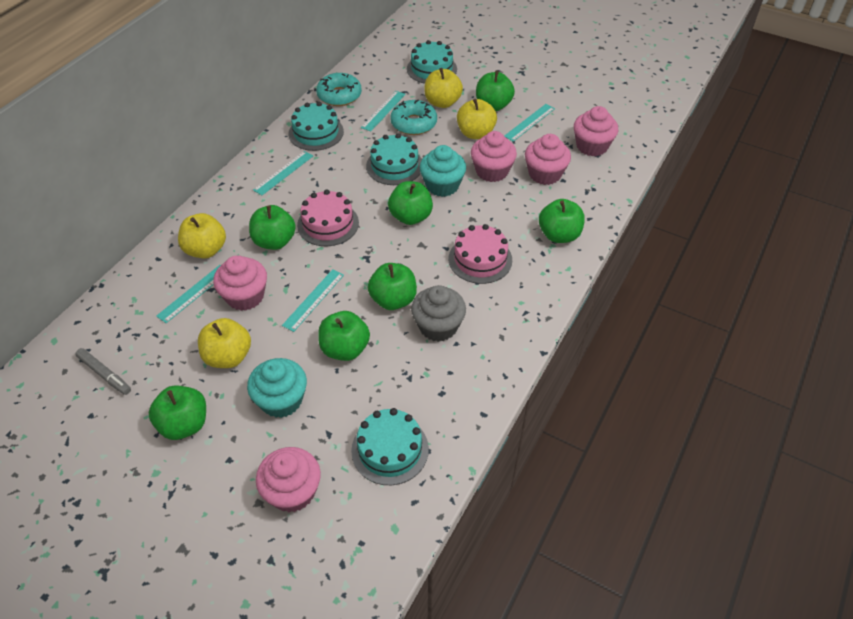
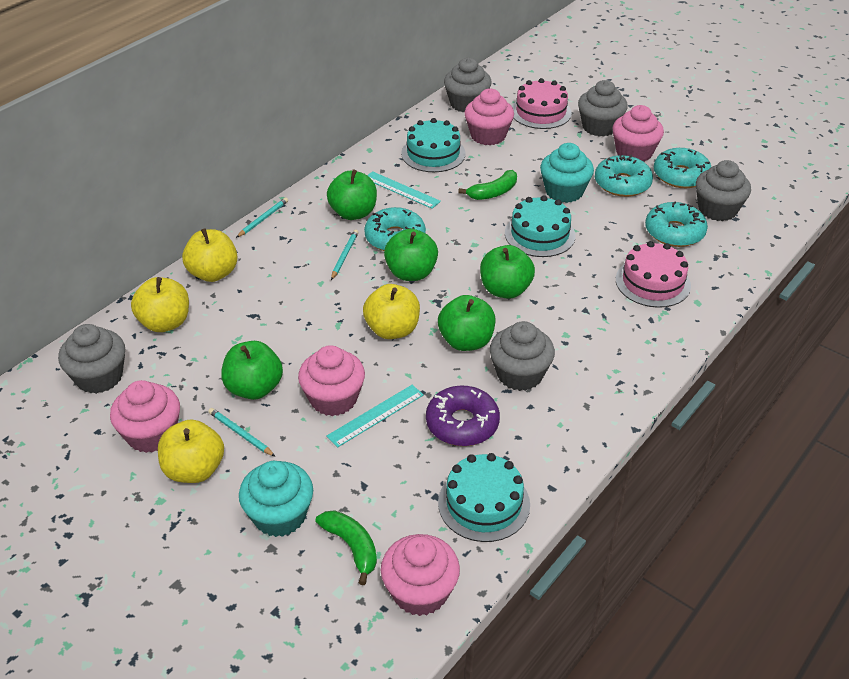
green apple: [149,385,206,440] [249,205,296,250] [318,311,370,361] [368,263,417,310] [388,181,433,225] [476,71,515,111] [539,199,585,243] = 7 -> [221,341,283,400] [327,169,377,220] [384,229,438,281] [438,295,495,351] [480,245,535,299] = 5
green banana: none = 0 -> [316,510,377,585] [458,170,517,200] = 2
grey cupcake: [411,285,466,342] = 1 -> [58,324,125,394] [444,58,492,112] [490,321,555,391] [578,80,628,137] [696,160,751,221] = 5
grey marker: [75,348,131,395] = 1 -> none = 0
purple donut: none = 0 -> [426,386,500,446] = 1
turquoise cake: [289,102,344,151] [351,408,429,485] [366,134,422,185] [407,40,457,84] = 4 -> [401,118,466,172] [438,453,530,542] [505,195,575,257] = 3
turquoise donut: [316,73,362,106] [390,100,437,135] = 2 -> [364,207,426,251] [595,155,653,197] [645,201,708,247] [654,148,711,188] = 4
turquoise pencil: none = 0 -> [208,408,276,457] [236,198,288,238] [331,230,359,280] = 3
turquoise ruler: [156,265,221,323] [253,151,313,195] [282,269,344,332] [361,91,406,131] [504,104,555,142] = 5 -> [326,385,424,448] [367,171,441,209] = 2

